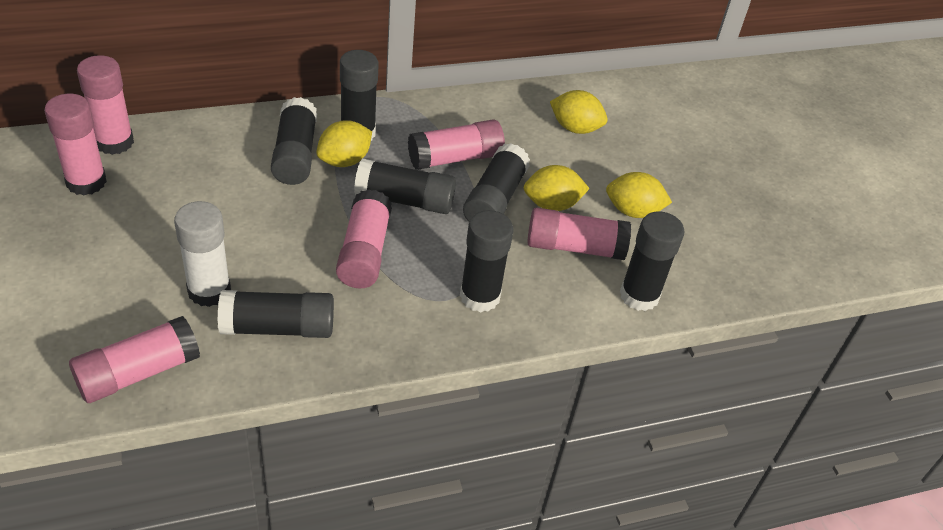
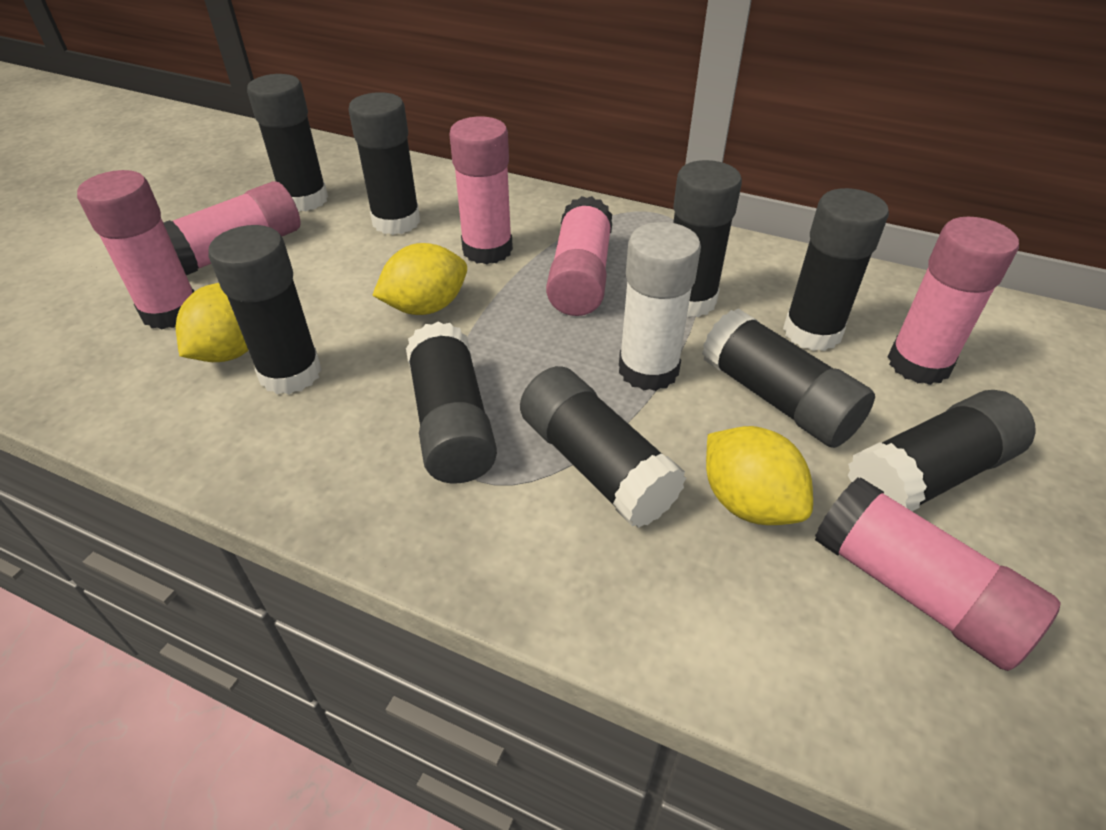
black glue stick: [217,290,334,338] [271,97,317,185] [340,50,378,141] [354,159,456,214] [460,210,513,312] [463,143,530,222] [620,211,684,311] = 7 -> [208,225,322,394] [247,74,328,212] [348,92,420,235] [406,322,497,484] [520,366,686,528] [673,160,742,317] [702,308,875,448] [783,188,889,351] [848,390,1036,511] = 9
yellow lemon: [316,120,372,167] [524,165,590,211] [550,90,608,134] [606,172,672,218] = 4 -> [176,283,249,362] [372,243,467,315] [706,426,813,525] = 3

